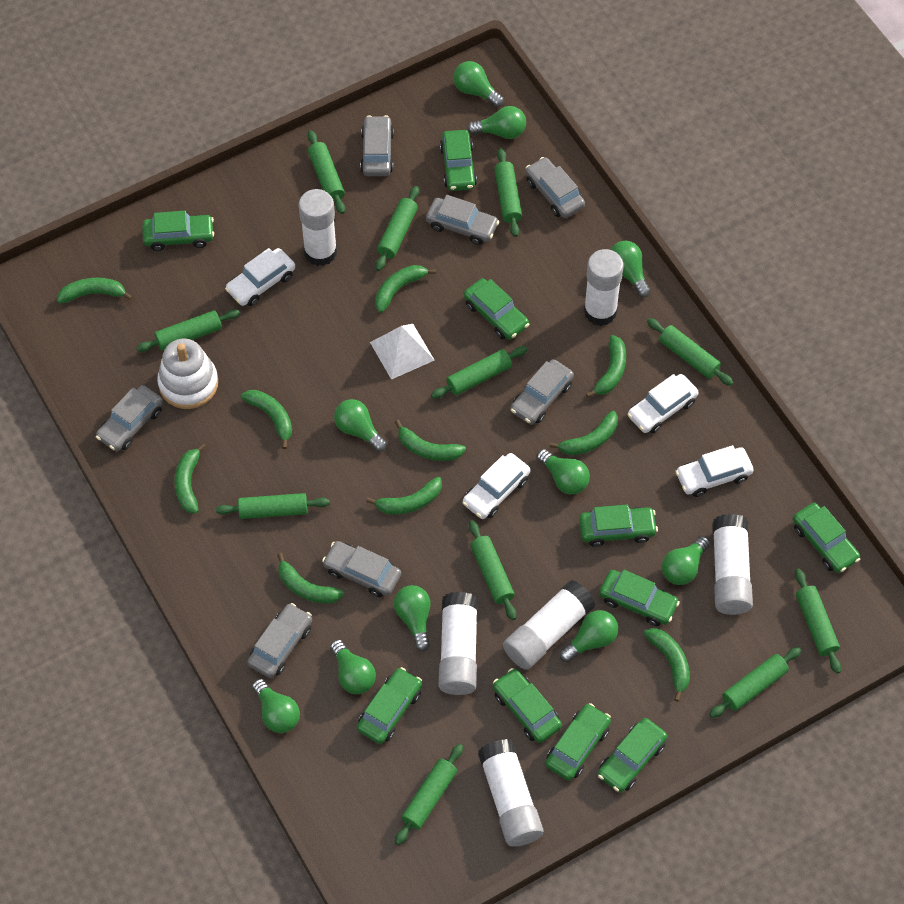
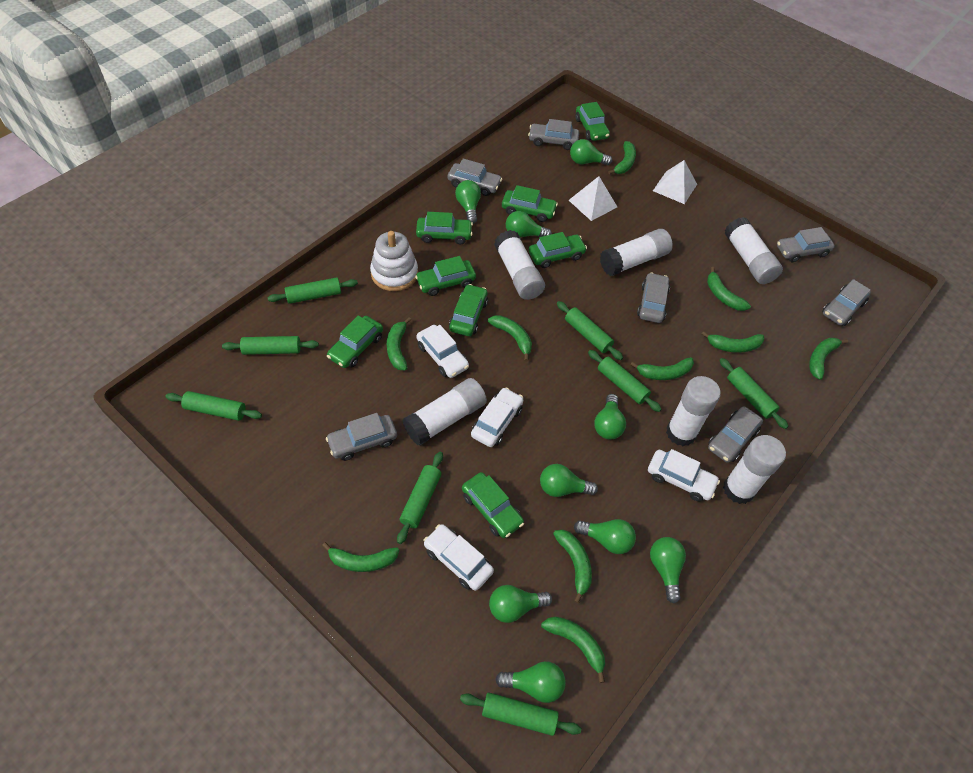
green car: [142,211,214,251] [357,667,422,744] [440,130,477,191] [464,278,529,340] [493,668,562,743] [545,703,611,781] [579,504,658,547] [598,718,668,792] [599,570,680,626] [793,503,861,573] = 10 -> [327,315,383,368] [415,256,476,296] [416,212,473,244] [449,284,488,336] [462,472,524,538] [502,185,558,222] [529,232,587,268] [575,102,610,141] = 8
green light bulb: [252,679,300,733] [330,640,376,694] [334,399,387,452] [394,585,430,652] [453,61,504,107] [467,106,526,139] [537,449,590,495] [560,610,618,662] [611,241,651,297] [662,536,710,585] = 10 -> [455,180,481,224] [489,585,552,623] [495,661,566,703] [506,211,552,238] [540,464,598,497] [570,139,612,165] [574,519,636,554] [594,394,626,440] [650,537,686,603] = 9
green rolling pin: [136,309,240,352] [216,493,330,519] [308,130,345,214] [375,186,419,271] [395,744,463,845] [431,346,527,399] [469,520,516,620] [494,148,522,237] [647,318,734,386] [709,647,801,718] [795,569,841,674] = 11 -> [166,391,262,421] [222,336,319,355] [267,277,358,304] [397,452,443,544] [460,693,581,736] [557,301,623,360] [588,350,662,412] [719,358,789,429] = 8
white pyramid: [370,324,435,380] = 1 -> [569,176,617,221] [653,160,697,204] = 2

